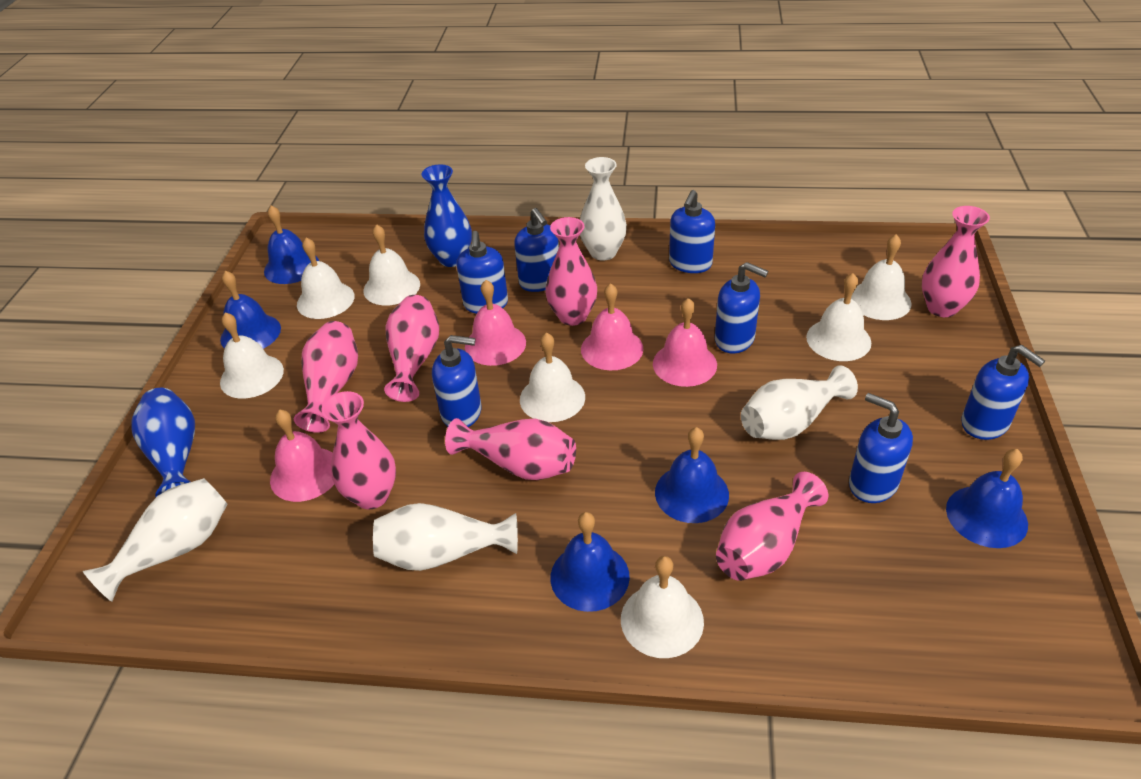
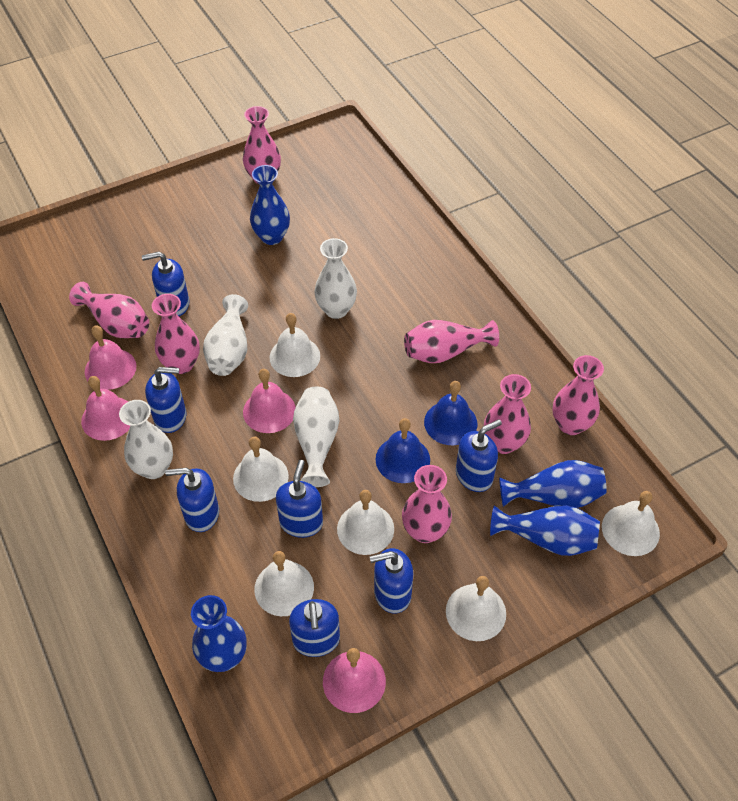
blue bell: [220,271,281,349] [264,205,319,284] [550,512,630,612] [655,427,729,523] [946,449,1028,548] = 5 -> [376,418,430,483] [424,381,477,445] = 2
blue vase: [131,388,195,497] [422,164,472,267] = 2 -> [191,595,247,672] [250,165,290,245] [490,505,600,556] [499,460,607,508] = 4
white bell: [220,312,284,399] [297,237,355,319] [363,224,420,306] [520,332,585,422] [621,556,704,658] [806,273,871,361] [851,234,911,320] = 7 -> [233,437,289,502] [254,551,314,616] [270,313,320,377] [337,490,394,555] [446,576,506,641] [602,491,660,556] = 6

